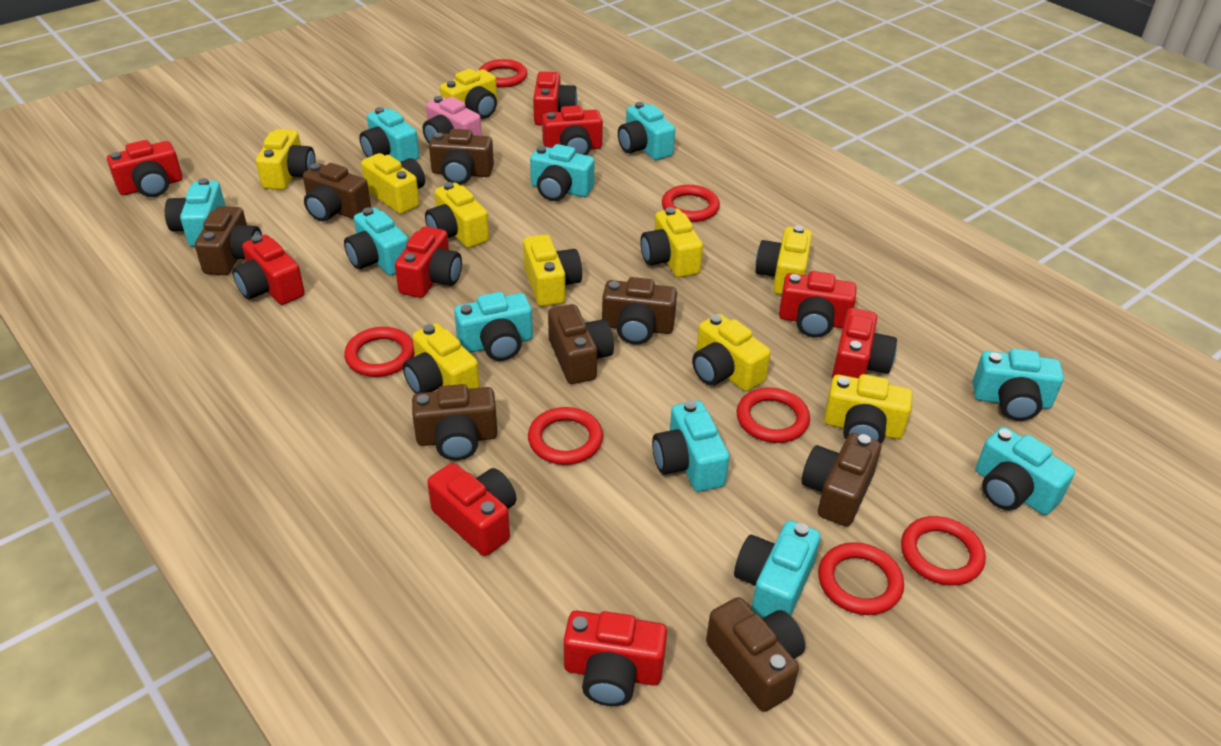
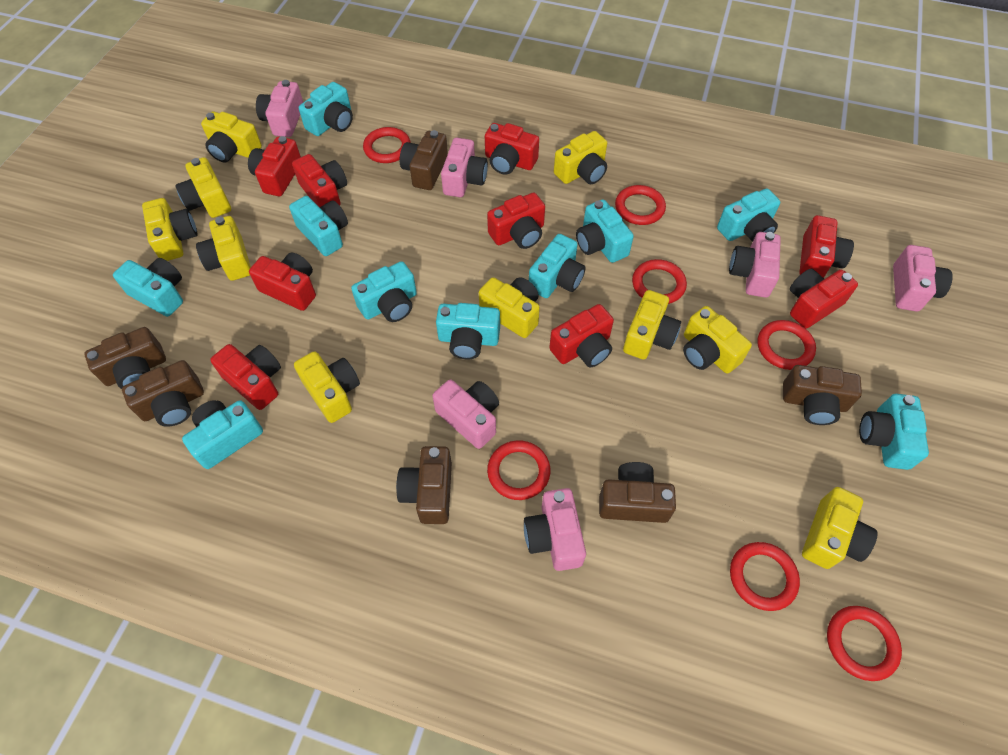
brown camera: [195,206,262,275] [303,163,371,222] [412,384,498,460] [429,129,494,185] [548,304,614,384] [602,277,677,345] [706,597,805,712] [801,433,881,527] = 8 -> [84,327,166,389] [122,360,204,427] [396,446,452,524] [400,130,448,190] [599,462,676,523] [783,365,862,425] = 6
pink camera: [423,96,482,143] = 1 -> [256,80,303,137] [432,380,499,449] [441,138,488,197] [524,488,586,571] [729,232,781,298] [893,245,953,312] = 6

